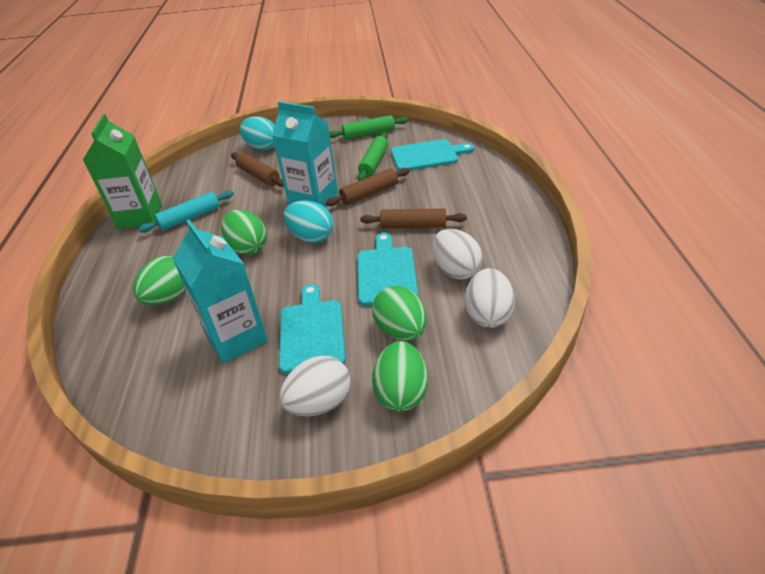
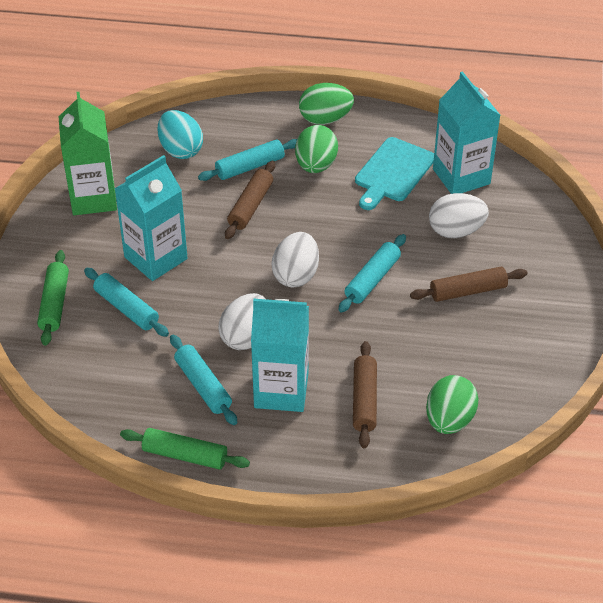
green egg: [133,256,186,305] [221,210,267,255] [372,286,427,341] [372,341,428,411] = 4 -> [295,125,338,173] [299,83,354,125] [426,375,478,434] = 3
turquoise carton: [173,220,268,364] [272,101,338,208] = 2 -> [114,155,187,281] [251,299,309,412] [433,71,500,194] = 3
turquoise cutting board: [279,284,346,374] [357,233,418,306] [391,139,474,170] = 3 -> [355,137,434,210] = 1
turquoise egg: [240,116,275,151] [283,200,334,243] = 2 -> [157,110,203,159] = 1
turquoise rolling pin: [138,190,234,233] = 1 -> [84,268,169,337] [170,335,237,425] [198,139,297,181] [338,234,406,312] = 4

